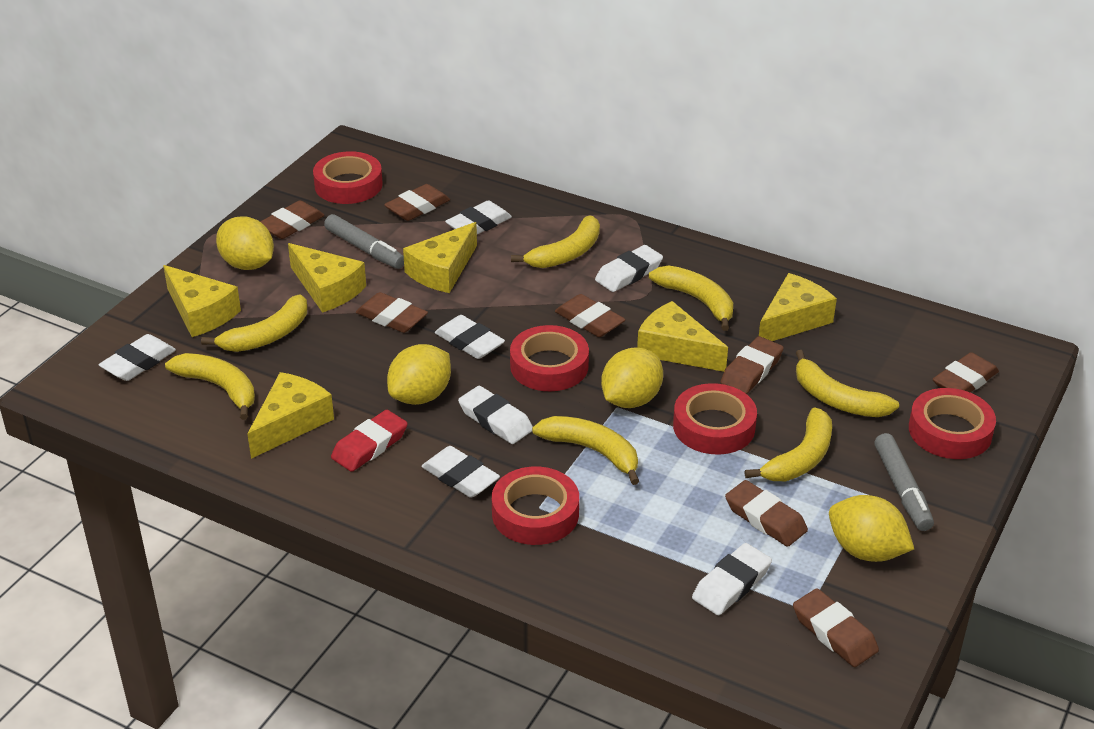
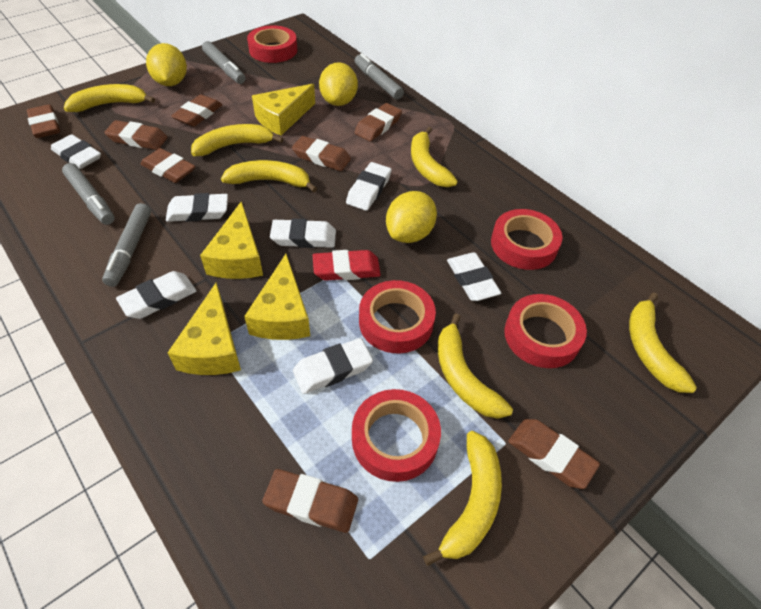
grey marker: [324,214,404,269] [874,433,934,531] = 2 -> [62,163,115,225] [102,203,151,287] [202,41,246,84] [354,53,404,100] = 4
yellow cheese: [163,265,241,337] [247,372,334,459] [288,243,366,313] [403,222,477,293] [637,301,728,372] [759,273,837,341] = 6 -> [168,282,241,375] [200,201,263,279] [244,254,310,340] [252,84,315,136] = 4
yellow lemon: [216,216,274,270] [387,344,451,405] [601,348,663,408] [829,495,914,562] = 4 -> [146,43,187,86] [319,62,358,106] [386,191,437,243] = 3

